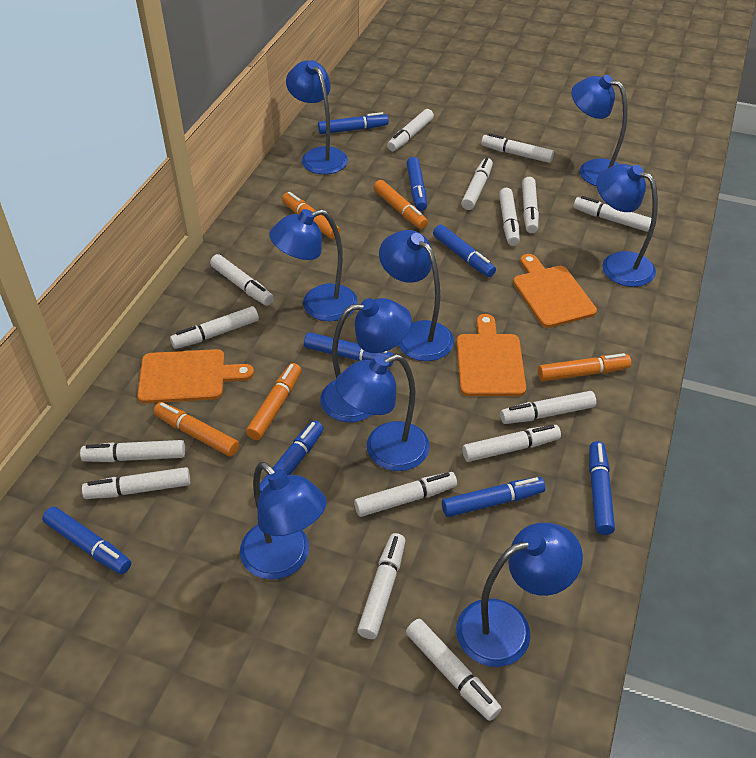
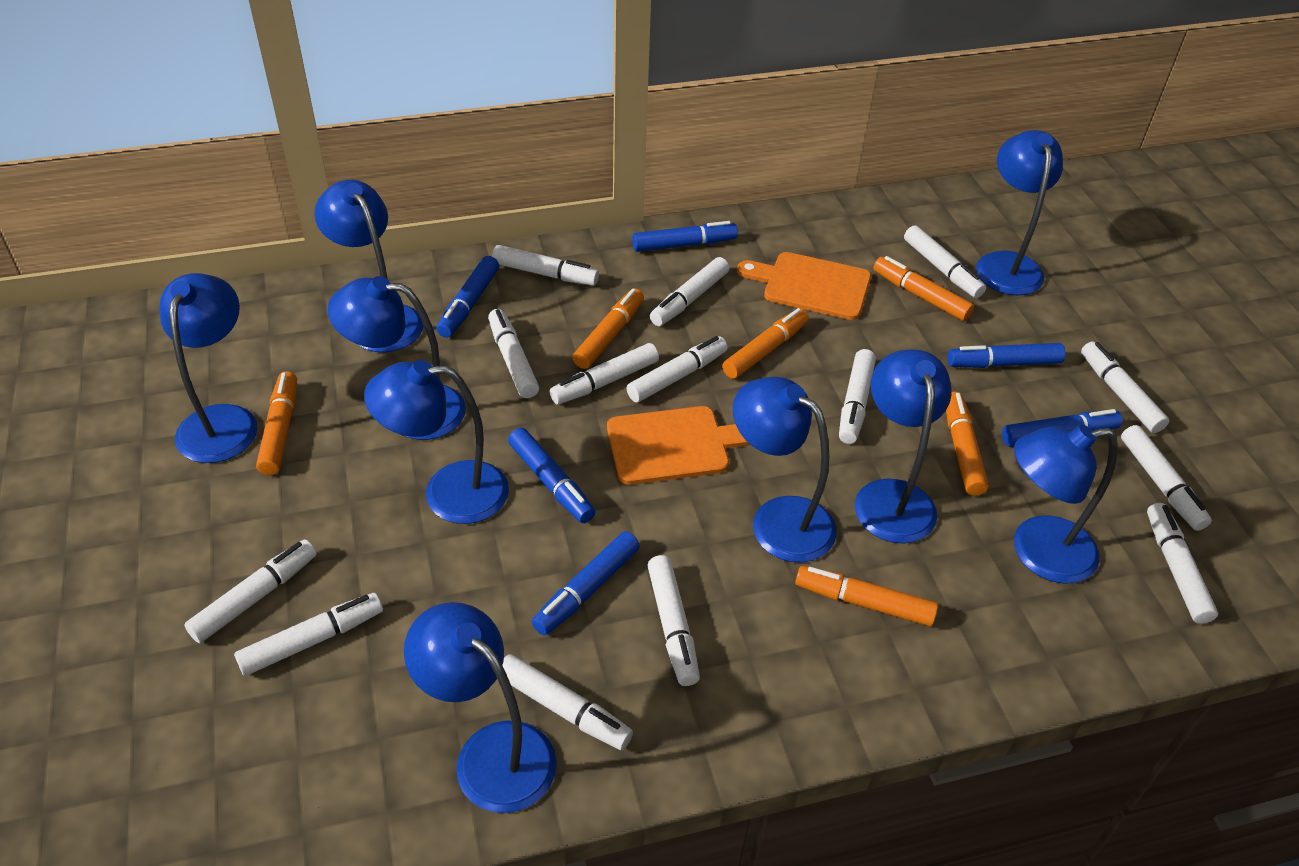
blue marker: [42,507,131,574] [260,421,324,494] [304,332,394,367] [318,112,389,134] [407,157,427,211] [433,224,496,277] [442,477,546,517] [589,441,615,535] = 8 -> [436,256,499,338] [508,428,595,523] [532,531,640,636] [632,221,738,252] [947,343,1065,368] [1002,409,1123,447] = 6
orange cutting board: [137,349,254,403] [457,314,526,396] [513,254,597,328] = 3 -> [607,406,750,485] [737,252,871,320] = 2
orange marker: [154,402,239,457] [246,363,301,440] [282,192,340,239] [373,180,428,229] [538,353,631,382] = 5 -> [256,371,297,475] [573,289,644,369] [722,308,809,379] [795,566,938,626] [873,256,974,321] [946,392,989,496] = 6
white marker: [80,440,185,462] [82,467,190,499] [170,306,259,349] [210,254,274,306] [354,472,457,517] [357,533,406,639] [387,109,434,151] [406,619,502,721] [461,157,493,210] [462,425,561,462] [481,133,554,163] [499,188,520,246] [500,391,596,424] [522,177,539,233] [573,196,651,232] = 15 -> [184,540,317,643] [234,593,383,676] [488,309,539,398] [492,245,599,286] [502,654,633,750] [549,343,659,405] [626,336,728,403] [647,555,700,686] [650,257,729,326] [839,349,876,444] [904,225,986,298] [1081,341,1169,433] [1121,425,1212,531] [1147,503,1218,624] = 14

